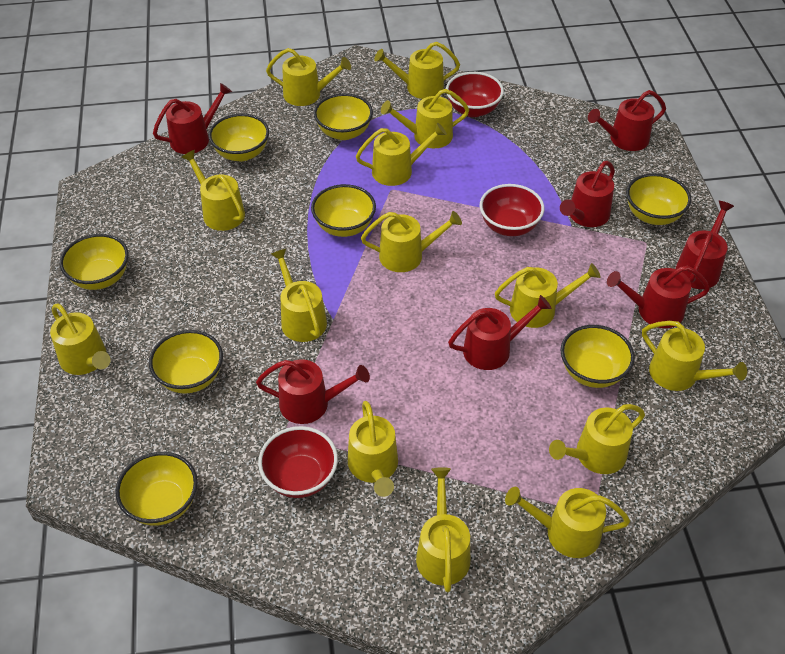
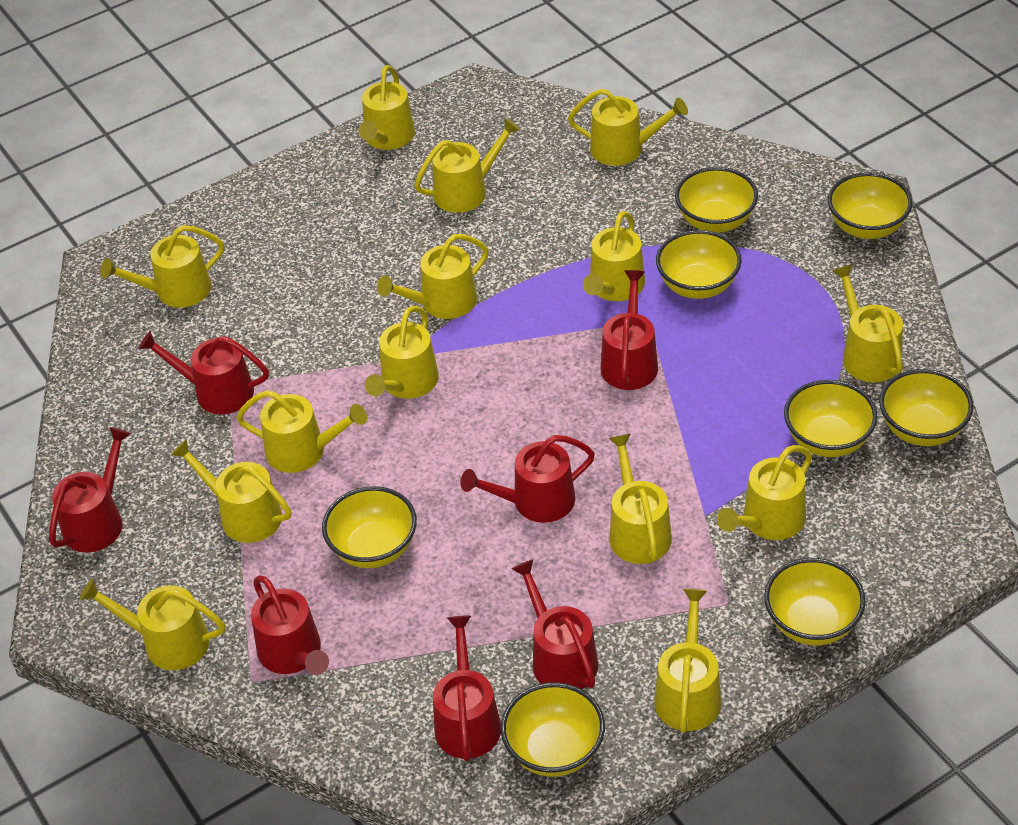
red bowl: [258,426,338,498] [446,72,504,117] [479,184,544,236] = 3 -> none = 0

